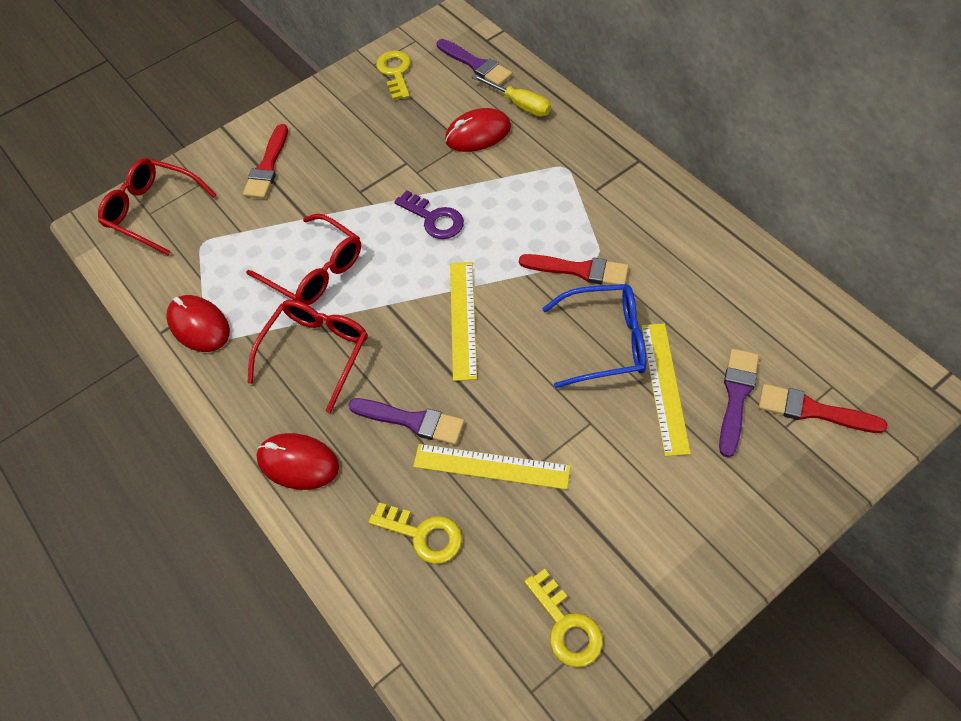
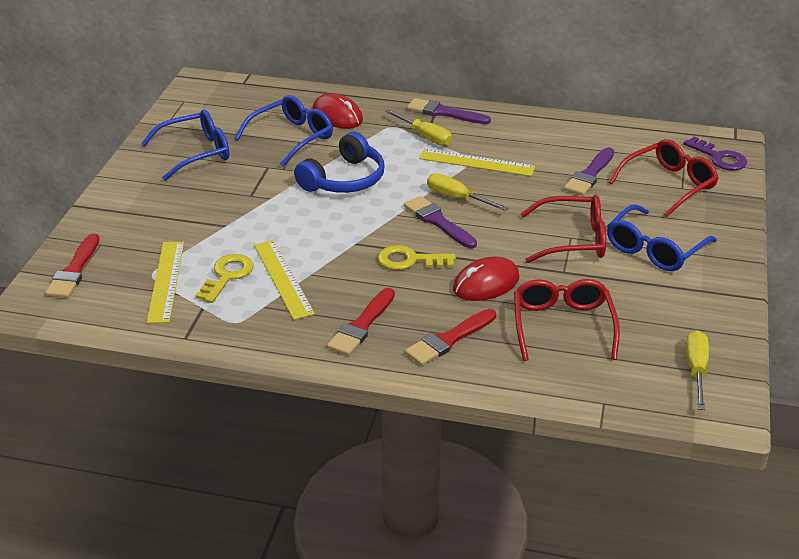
blue glasses: [542,284,646,388] = 1 -> [141,110,229,181] [235,95,333,167] [607,204,717,271] = 3
blue headphones: none = 0 -> [294,132,385,193] = 1
red mouse: [166,295,230,352] [256,433,339,490] [445,108,511,152] = 3 -> [313,93,363,129] [453,256,520,301] = 2
yellow key: [368,502,462,564] [376,50,411,100] [524,569,603,668] = 3 -> [196,254,254,303] [378,245,456,270] = 2
yellow screwdriver: [471,74,551,117] = 1 -> [385,109,452,146] [427,173,509,211] [686,330,709,410] = 3

